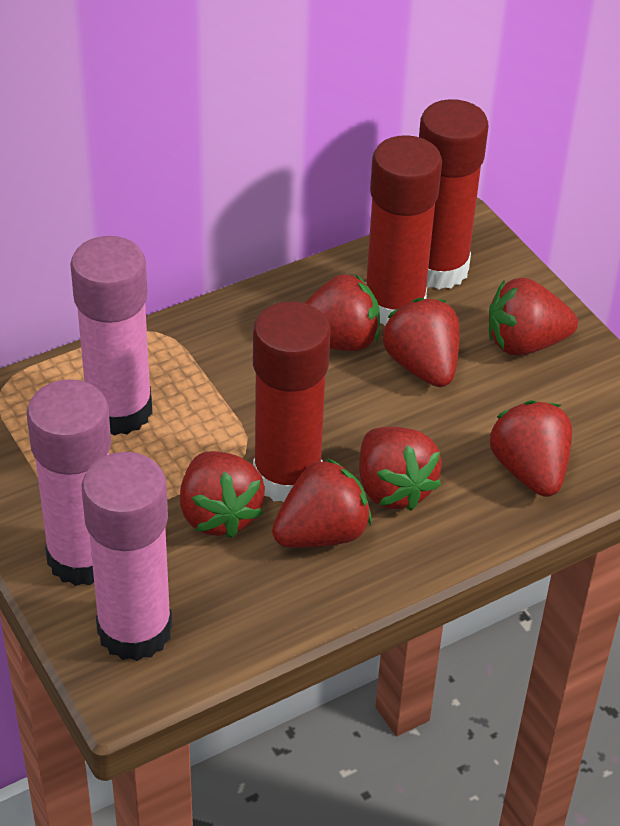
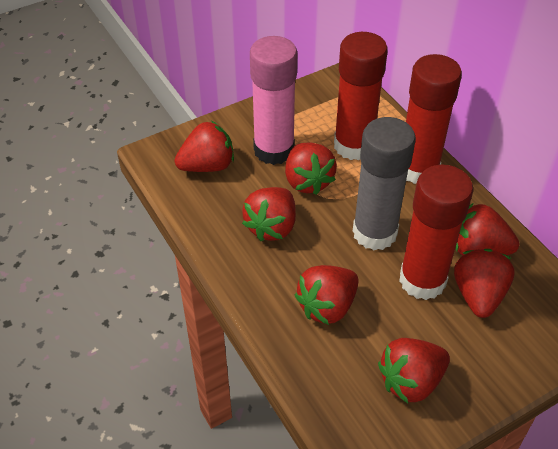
grey glue stick: none = 0 -> [353,117,416,250] = 1
pink glue stick: [27,379,111,586] [70,236,152,436] [82,452,172,661] = 3 -> [250,36,297,165] = 1

